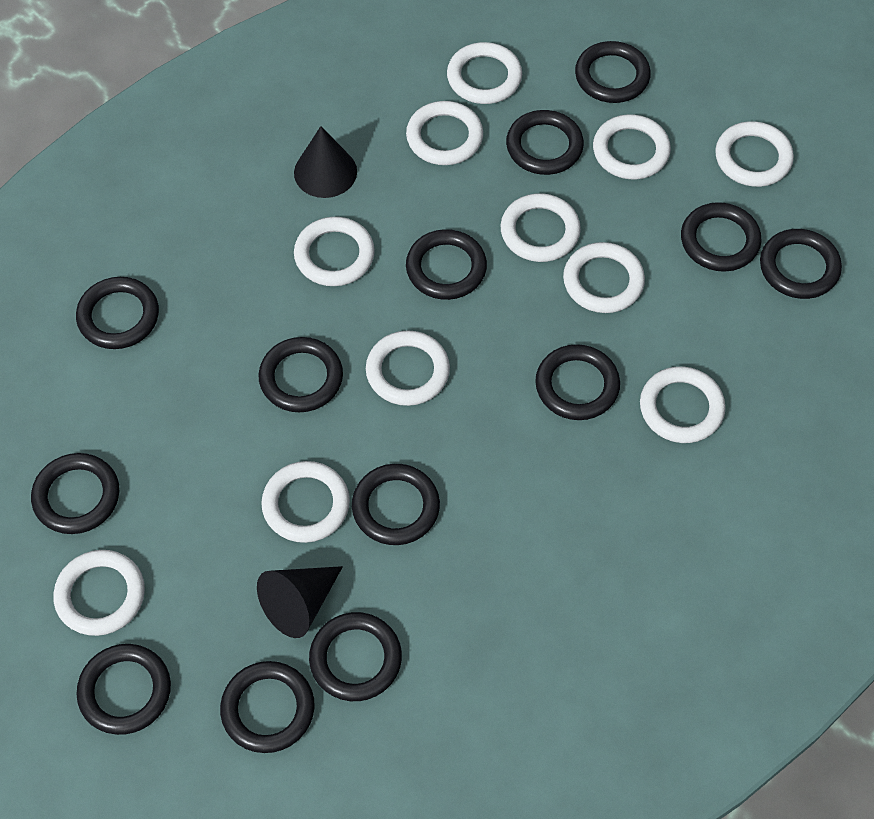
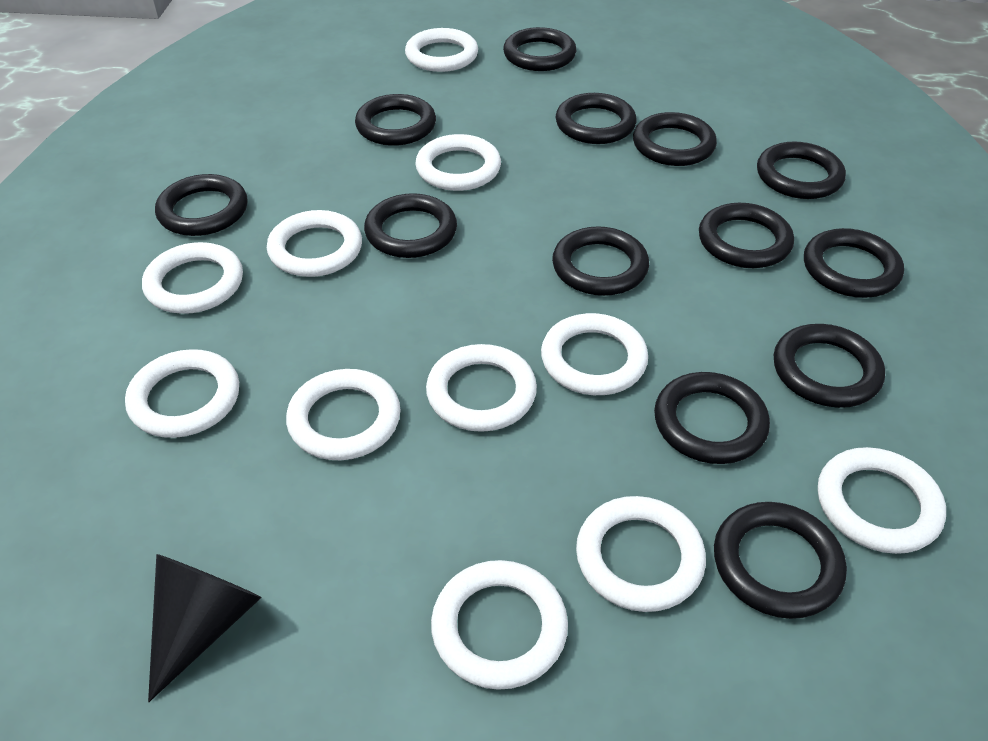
black cone: [257,566,343,638] [294,126,357,198] = 2 -> [148,554,262,702] = 1

